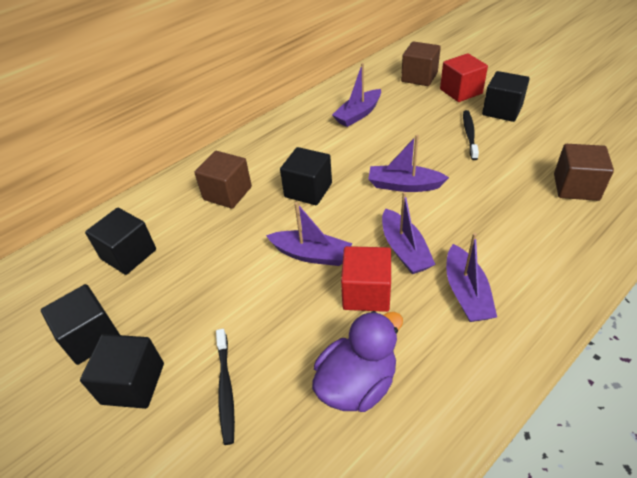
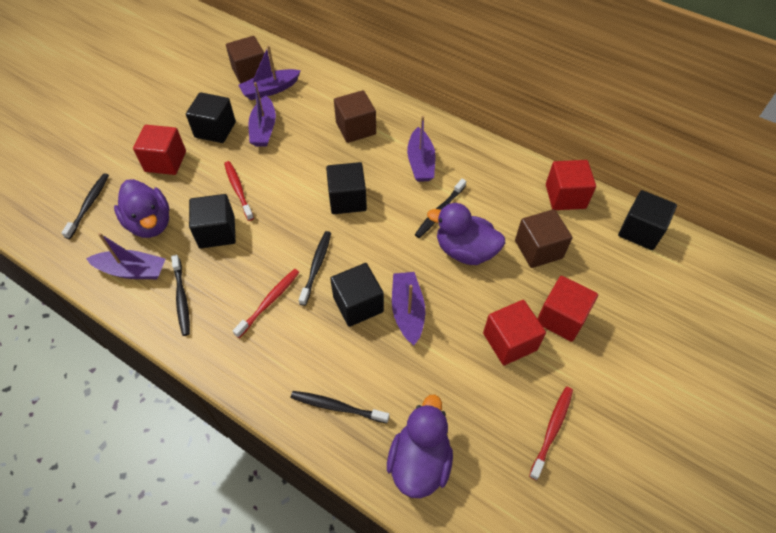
black toothbrush: [216,329,235,445] [463,110,479,160] = 2 -> [61,173,109,239] [171,255,190,336] [291,391,389,423] [299,231,331,306] [415,179,466,238] = 5
purple duck: [312,311,403,412] = 1 -> [114,179,169,238] [387,394,453,498] [427,203,505,265] = 3
red cube: [341,246,391,312] [440,53,488,102] = 2 -> [133,125,186,175] [483,300,546,365] [537,276,598,342] [546,160,596,210] = 4
red toothbrush: none = 0 -> [224,161,254,221] [233,269,299,338] [529,387,573,480] = 3

